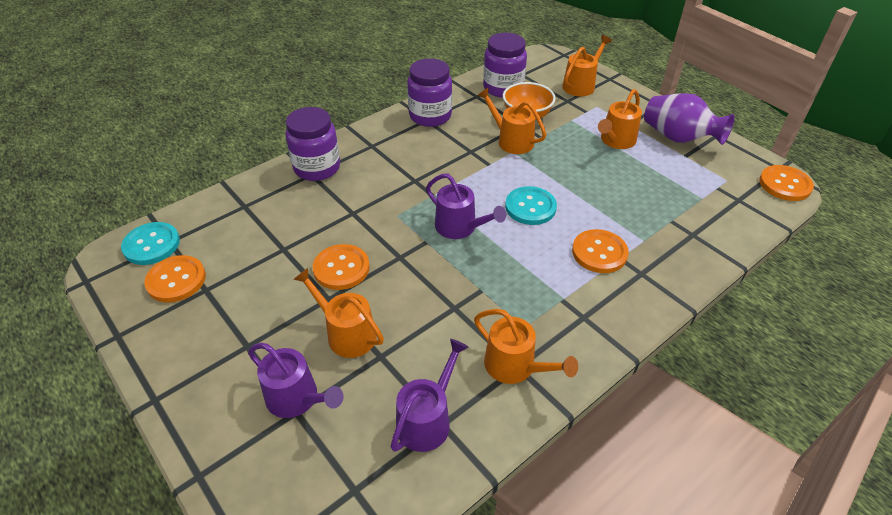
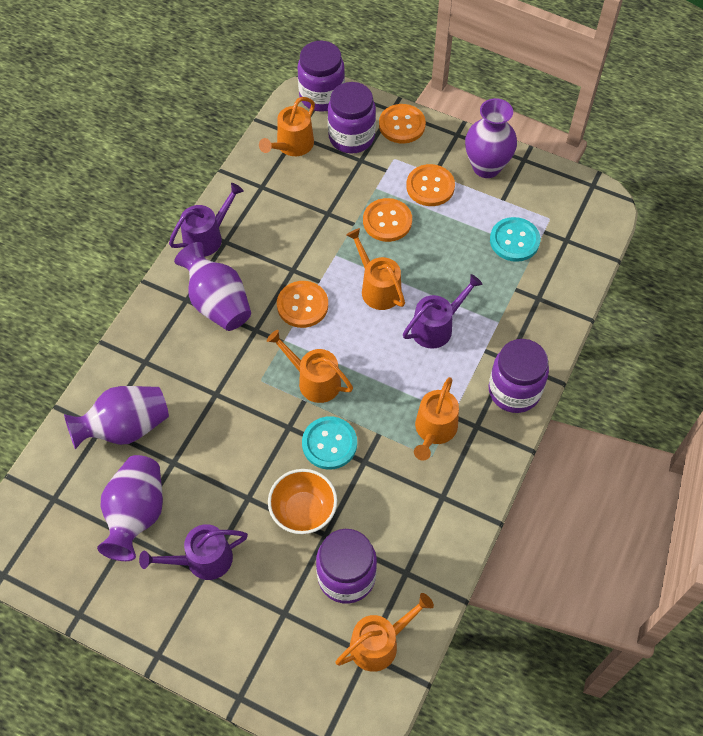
purple jar: [286,107,340,181] [407,58,452,127] [483,33,527,98] = 3 -> [297,41,345,112] [316,529,377,604] [328,82,376,154] [489,339,549,413] = 4
purple vase: [644,93,734,145] = 1 -> [64,386,169,449] [97,455,163,561] [174,242,251,331] [465,98,517,178] = 4

